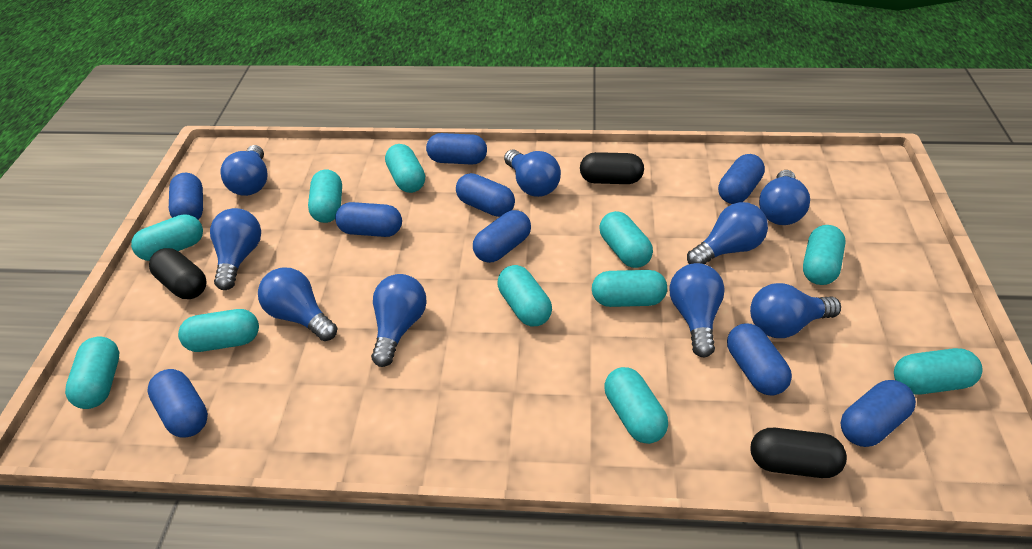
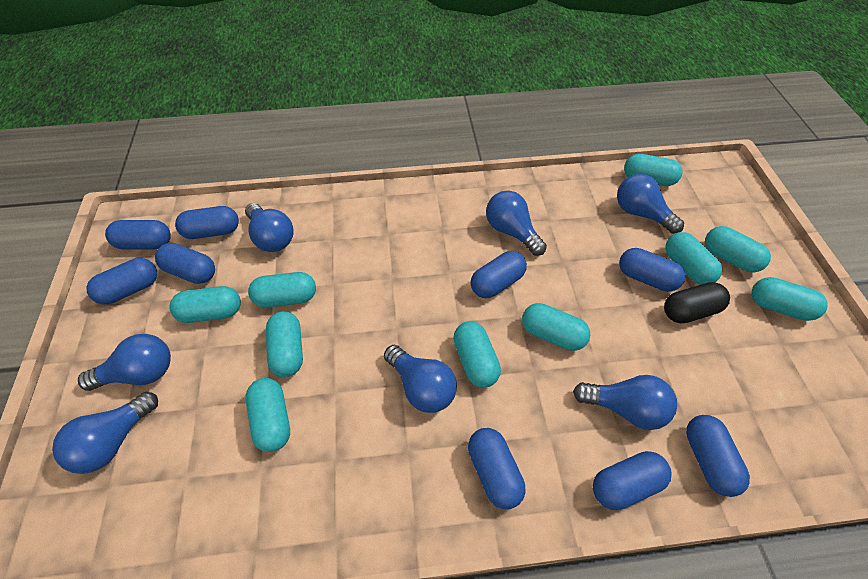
black capsule: [149,248,207,299] [580,152,644,184] [751,428,847,478] = 3 -> [664,282,730,324] = 1
blue light bulb: [210,208,261,290] [220,145,268,196] [258,268,337,341] [371,274,427,367] [504,149,561,197] [670,263,725,357] [687,202,768,264] [750,283,841,338] [759,170,810,225] = 9 -> [52,392,158,474] [78,334,171,391] [245,203,294,252] [384,345,457,413] [486,191,547,256] [573,375,677,430] [617,174,684,234] = 7
turquoise capsule: [65,337,119,409] [131,214,203,261] [178,309,259,352] [308,170,342,223] [385,144,425,193] [498,265,552,327] [592,270,667,307] [599,211,653,268] [604,367,668,444] [803,225,846,285] [894,348,983,395] = 11 -> [169,286,241,323] [245,378,290,452] [248,272,316,307] [266,311,303,377] [453,321,501,388] [522,303,590,351] [624,154,683,186] [665,232,723,285] [705,226,771,273] [752,277,828,321] = 10

